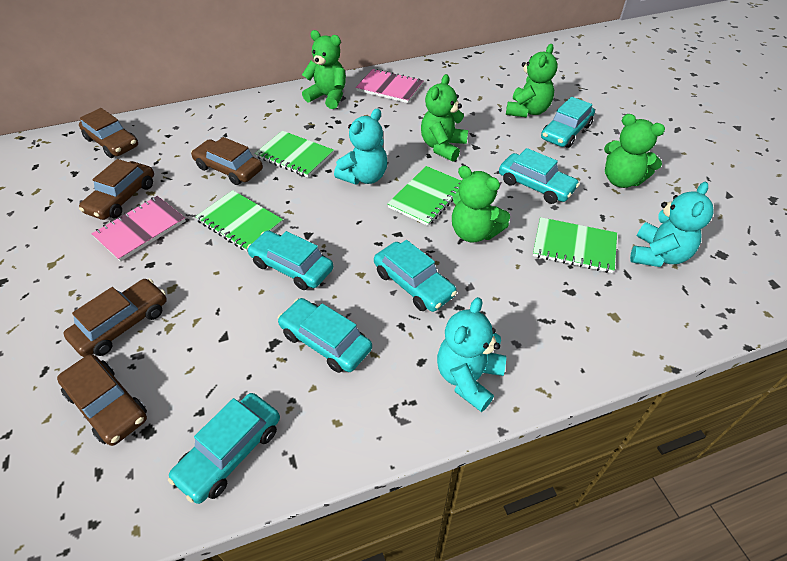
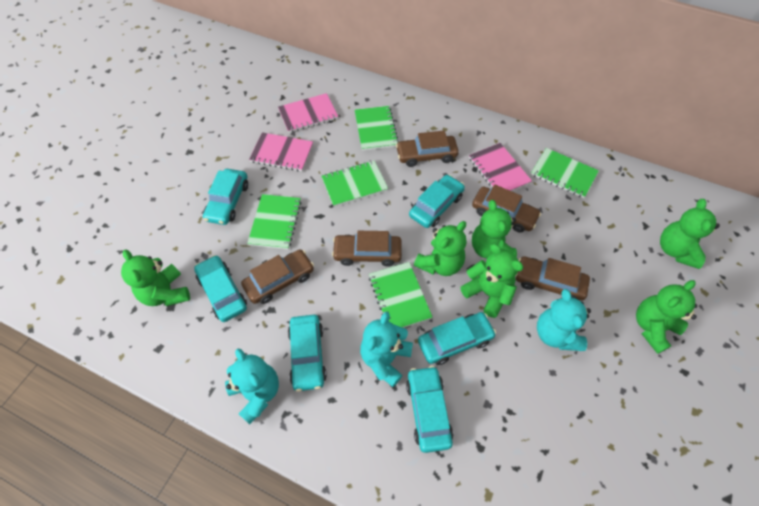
green notebook: [195,190,283,251] [255,131,334,177] [387,166,461,226] [533,217,617,273] = 4 -> [247,194,301,249] [321,160,388,207] [355,106,399,151] [369,262,433,328] [531,148,599,198] = 5
green teddy bear: [302,30,346,109] [421,74,468,162] [452,166,510,243] [506,44,558,117] [604,114,665,188] = 5 -> [121,250,190,306] [414,221,466,276] [460,244,523,318] [472,200,517,258] [636,280,697,354] [660,199,720,269] = 6
pink notebook: [91,196,186,262] [356,68,424,103] = 2 -> [249,132,313,171] [278,93,338,133] [469,143,532,191] = 3

